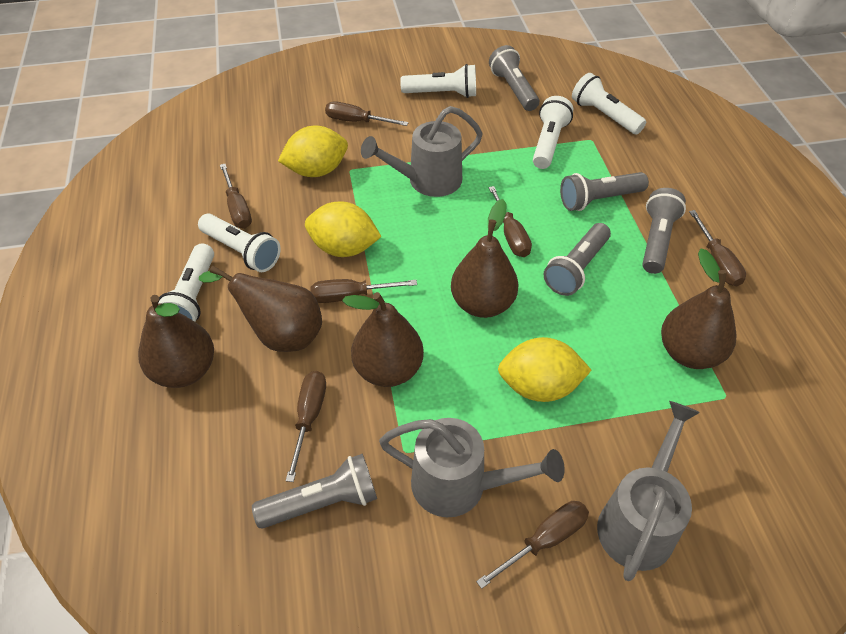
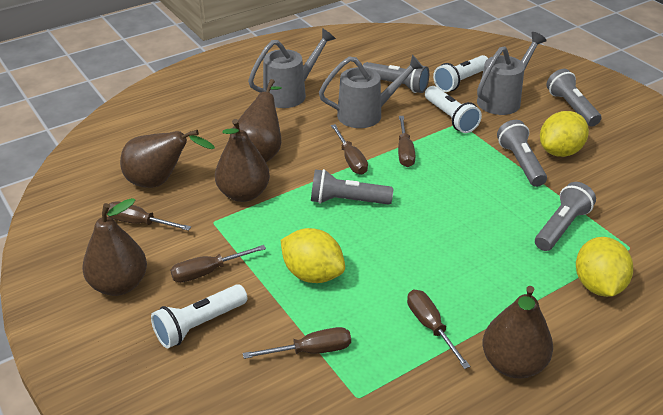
brown screwdriver: [220,164,252,229] [286,371,326,482] [310,279,417,303] [325,101,409,126] [476,501,589,589] [489,186,532,257] [689,210,746,286] = 7 -> [107,201,191,231] [170,245,266,283] [243,327,351,359] [331,124,368,175] [398,116,416,167] [407,290,470,369] = 6
white flashlight: [158,243,214,322] [198,213,281,272] [400,64,476,98] [533,96,573,169] [572,73,646,134] = 5 -> [151,284,248,348] [425,86,482,133] [433,55,488,92] = 3

